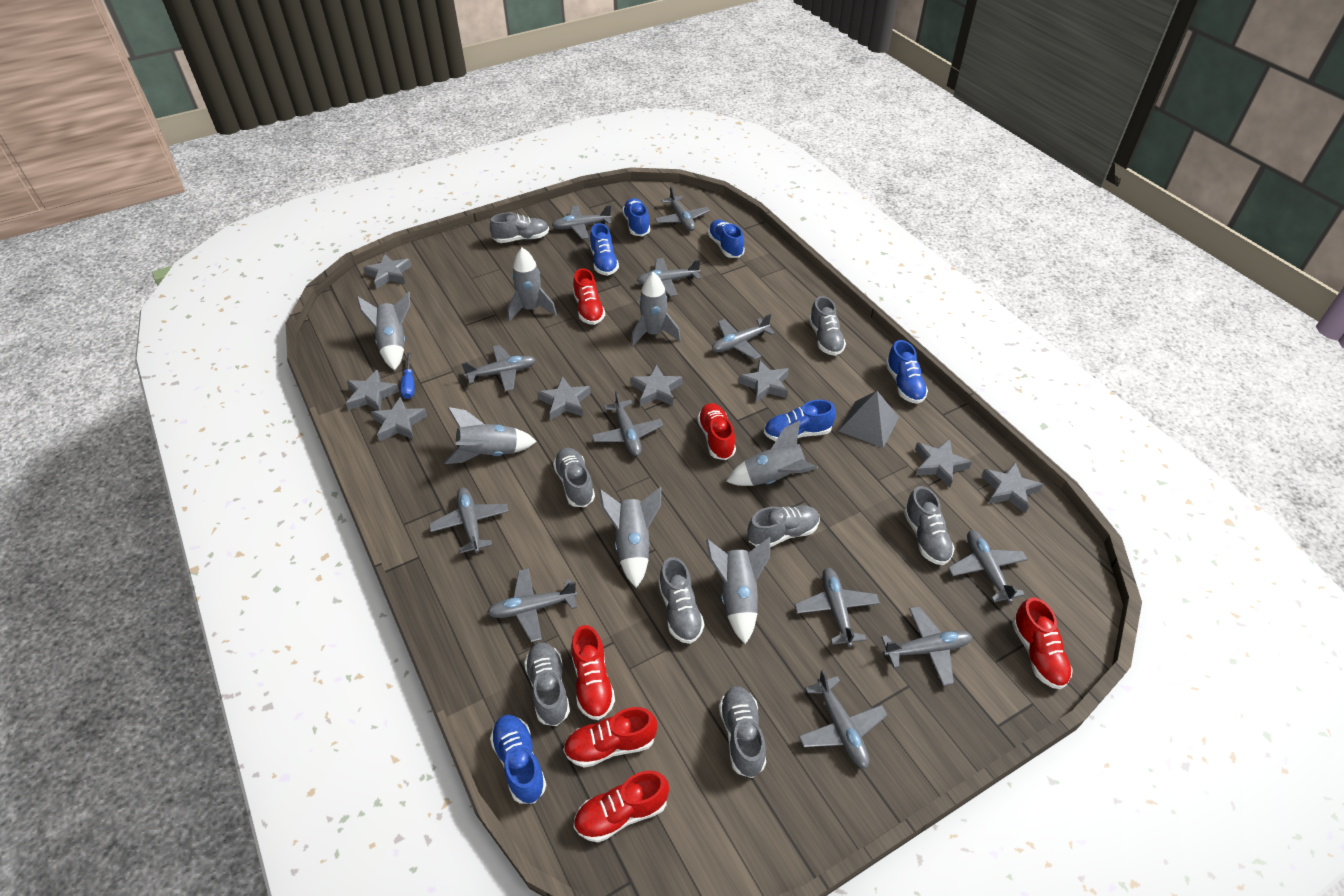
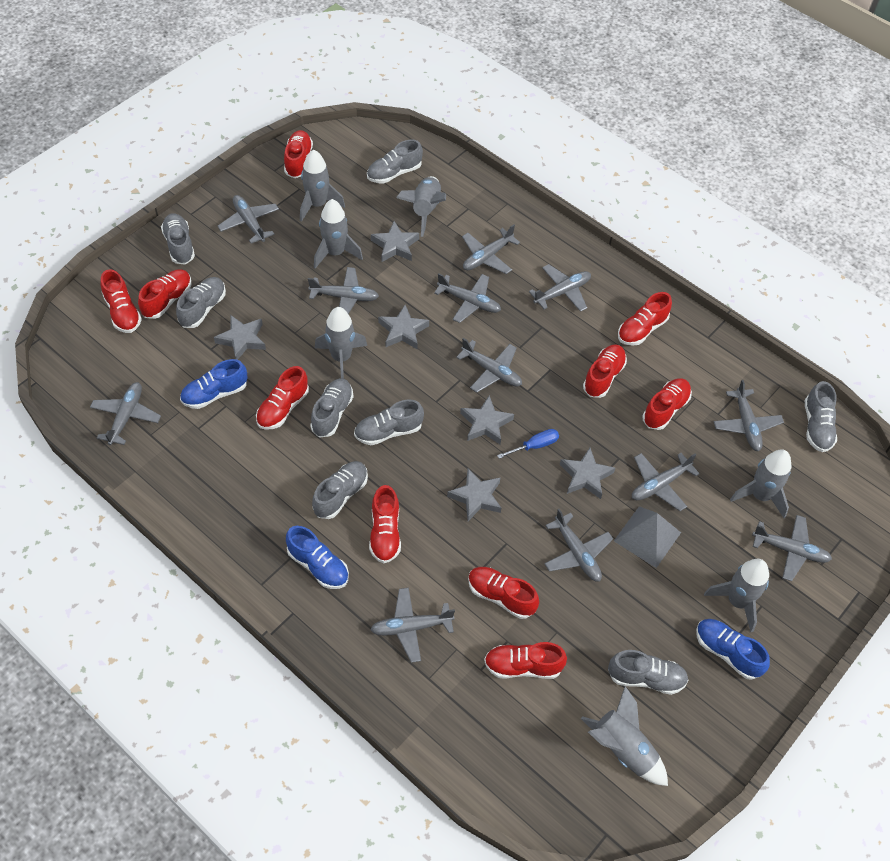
blue shoe: [490,715,546,804] [590,223,619,276] [622,198,650,236] [708,220,745,258] [764,400,836,441] [886,340,928,404] = 6 -> [180,359,247,409] [286,526,349,589] [696,619,770,680] = 3
grey star: [346,370,399,411] [363,254,411,289] [371,397,427,442] [537,376,591,420] [630,364,682,406] [738,360,789,402] [915,439,972,487] [981,462,1043,513] = 8 -> [214,315,266,360] [371,221,419,262] [378,305,429,349] [447,469,501,521] [460,395,514,445] [560,448,615,499] = 6
red shoe: [563,707,657,768] [571,625,615,720] [573,268,605,325] [573,770,669,842] [697,403,736,460] [1012,597,1073,689] = 6 -> [101,269,142,333] [138,269,191,319] [256,366,309,430] [284,130,313,178] [369,485,401,563] [468,567,539,619] [484,642,567,679] [583,344,627,398] [618,292,672,346] [642,378,692,430] = 10

